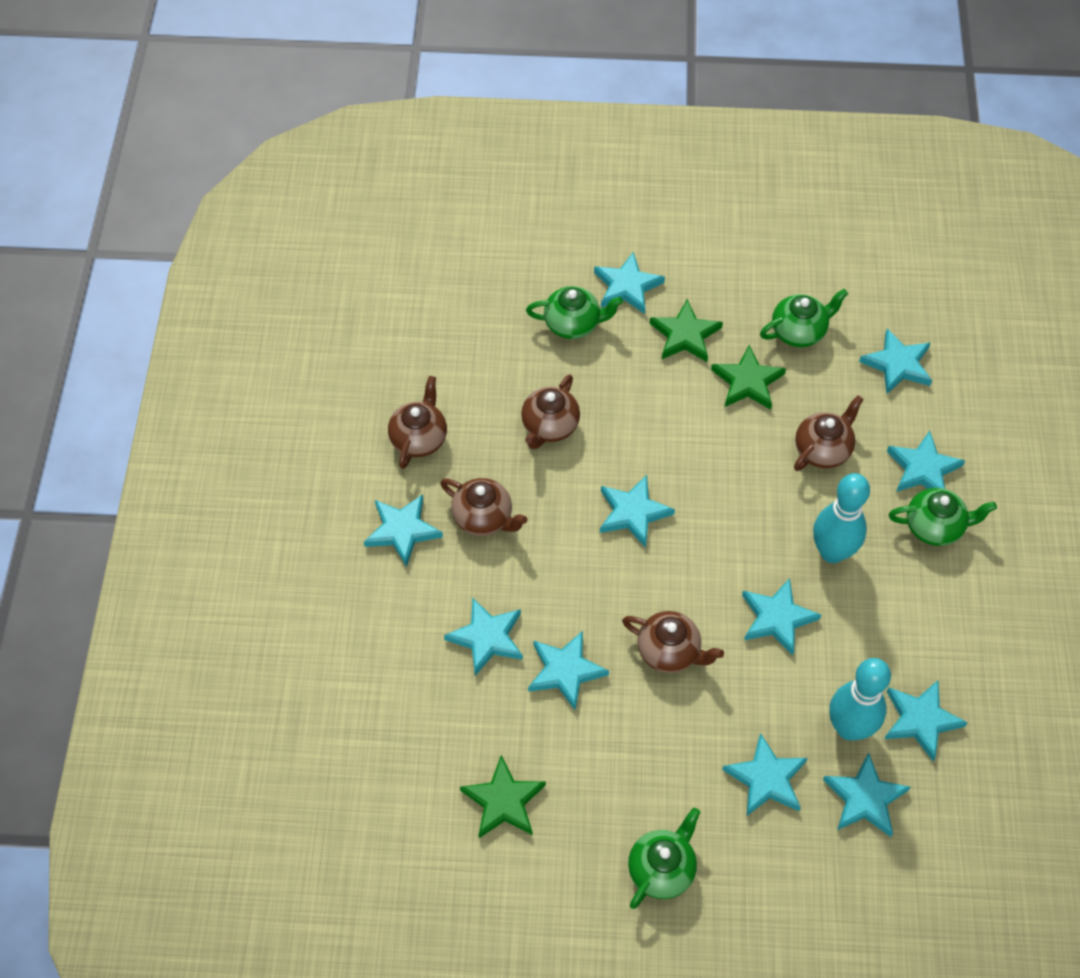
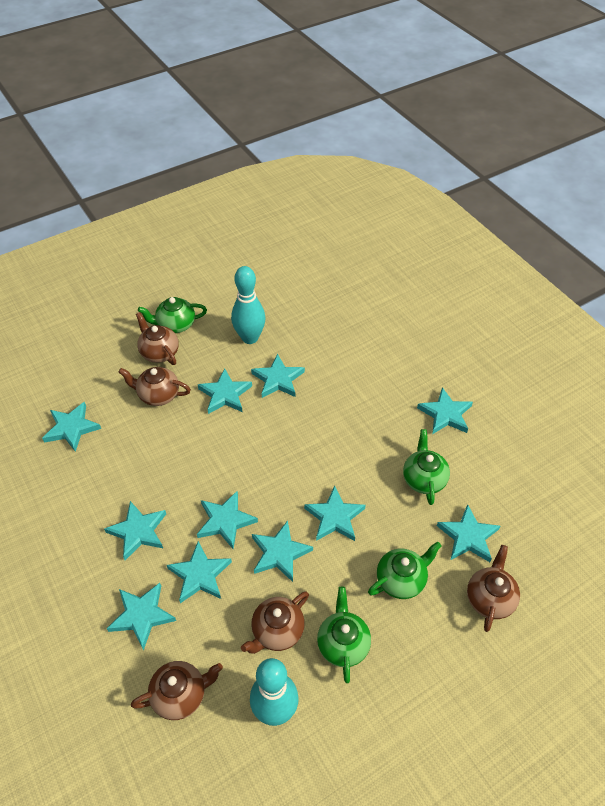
green star: [460,755,546,838] [649,299,723,362] [711,345,786,410] = 3 -> none = 0

